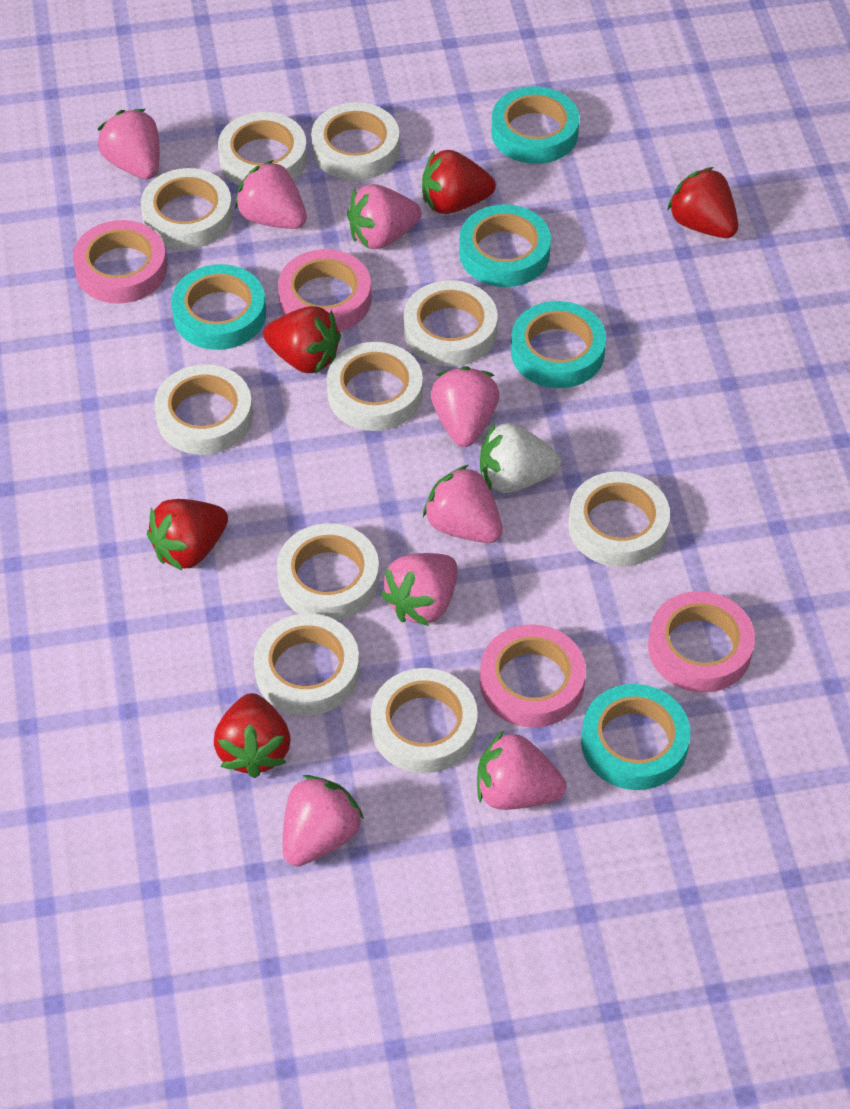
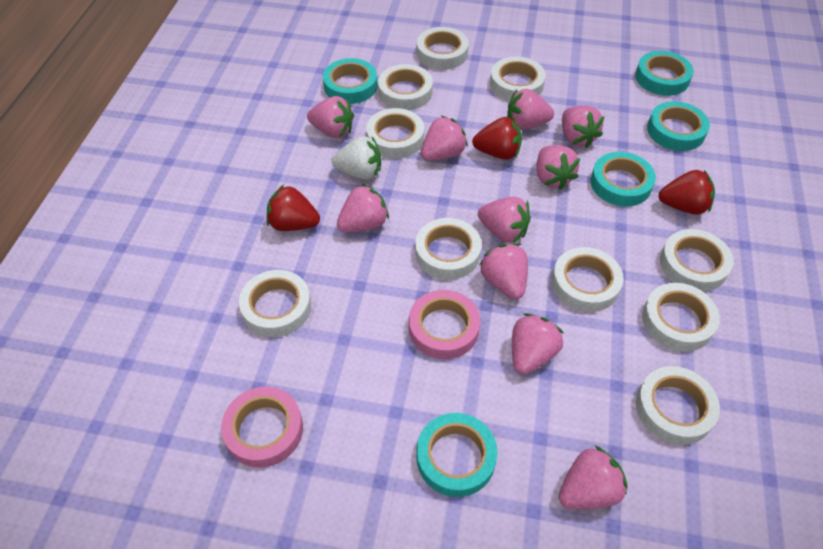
pink strawberry: [98,109,160,179] [235,160,307,229] [282,775,364,866] [347,184,421,249] [381,553,458,626] [423,465,503,543] [431,366,499,447] [477,731,566,810] = 8 -> [307,96,354,138] [337,184,389,232] [421,116,468,161] [478,197,531,243] [480,243,528,299] [507,89,554,130] [512,313,564,374] [537,145,580,190] [559,446,628,509] [562,106,604,148] = 10
pink tape: [73,220,167,304] [278,249,371,332] [480,624,586,728] [648,591,755,693] = 4 -> [221,387,303,468] [409,290,480,359] = 2
red strawberry: [147,499,228,571] [214,693,290,778] [263,306,341,374] [422,150,496,214] [667,167,738,238] = 5 -> [267,185,320,231] [472,117,522,160] [658,170,715,215] = 3

